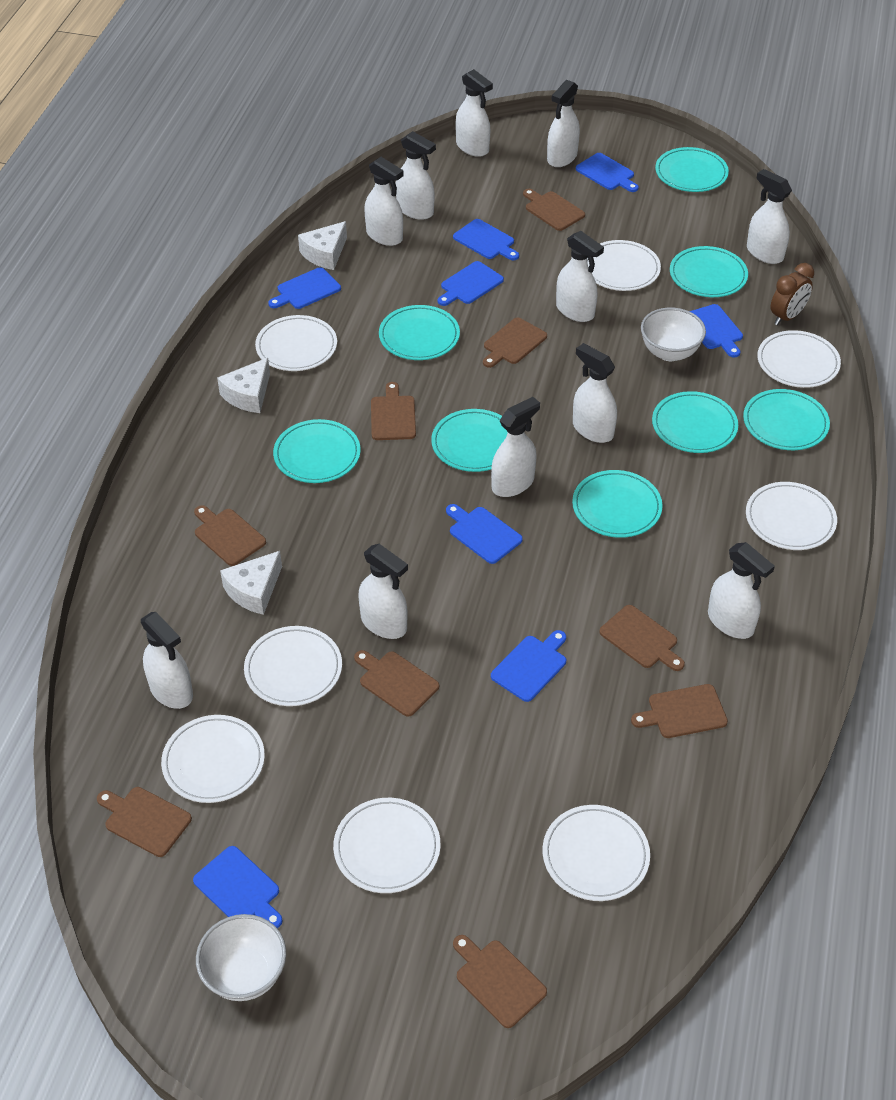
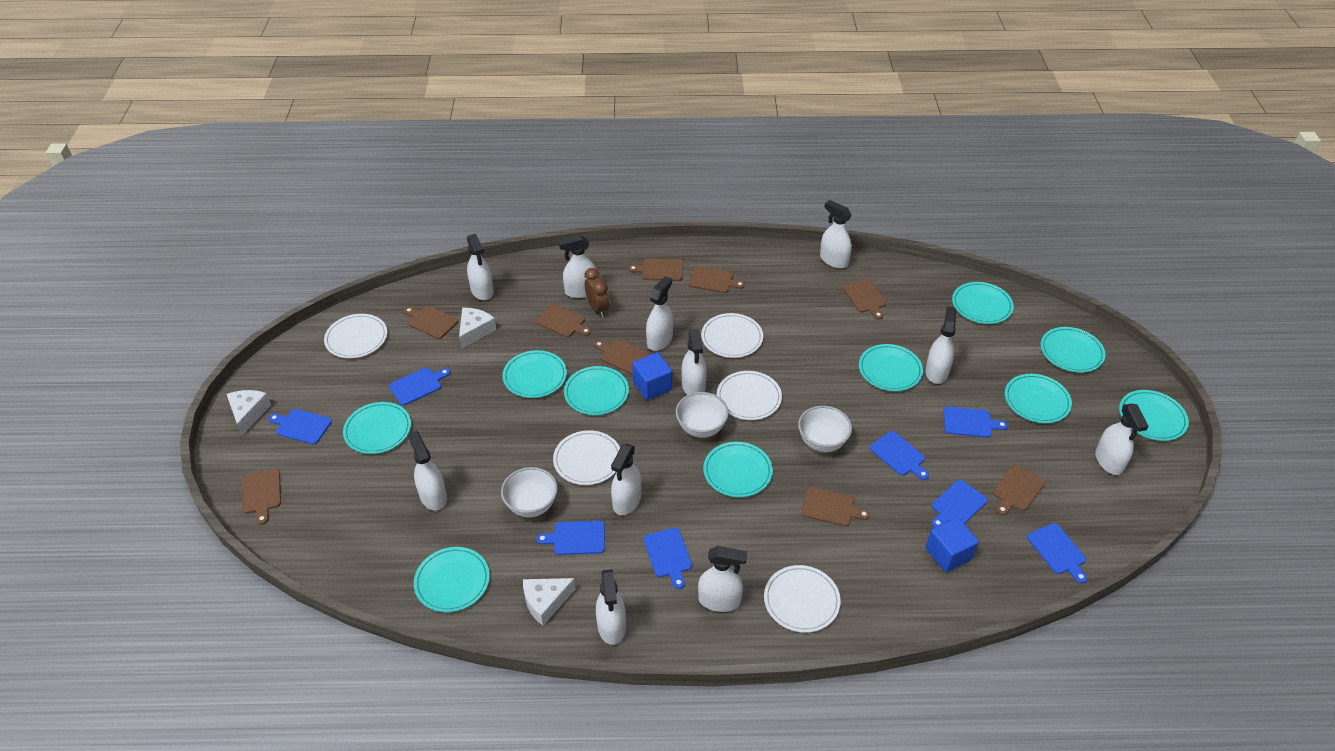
blue cube: none = 0 -> [632,352,672,400] [926,517,979,572] = 2
turquoise plate: [273,419,361,483] [379,305,460,360] [431,409,508,472] [572,470,663,538] [652,391,738,453] [655,147,729,192] [670,246,748,297] [743,389,830,450] = 8 -> [343,402,411,454] [414,547,490,612] [502,350,567,398] [564,366,629,415] [703,442,773,497] [859,344,923,391] [952,282,1014,324] [1005,374,1072,423] [1041,327,1106,373] [1119,390,1189,441] = 10
white bowl: [196,914,286,1001] [641,307,706,361] = 2 -> [501,467,558,517] [676,392,729,438] [798,406,852,452] = 3
white plate: [161,715,265,803] [244,626,342,706] [255,315,337,371] [333,798,440,893] [543,805,650,901] [587,240,661,291] [746,482,837,550] [757,330,841,388] = 8 -> [324,314,387,358] [553,430,620,485] [701,313,763,358] [717,371,782,420] [764,565,841,633] = 5

